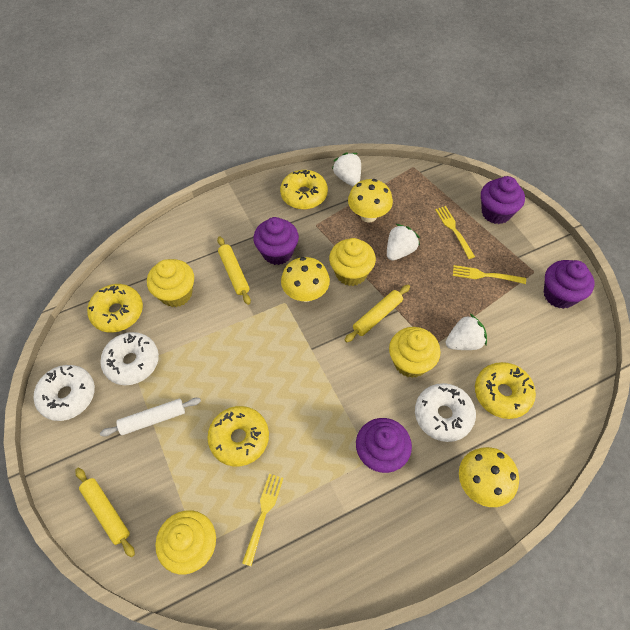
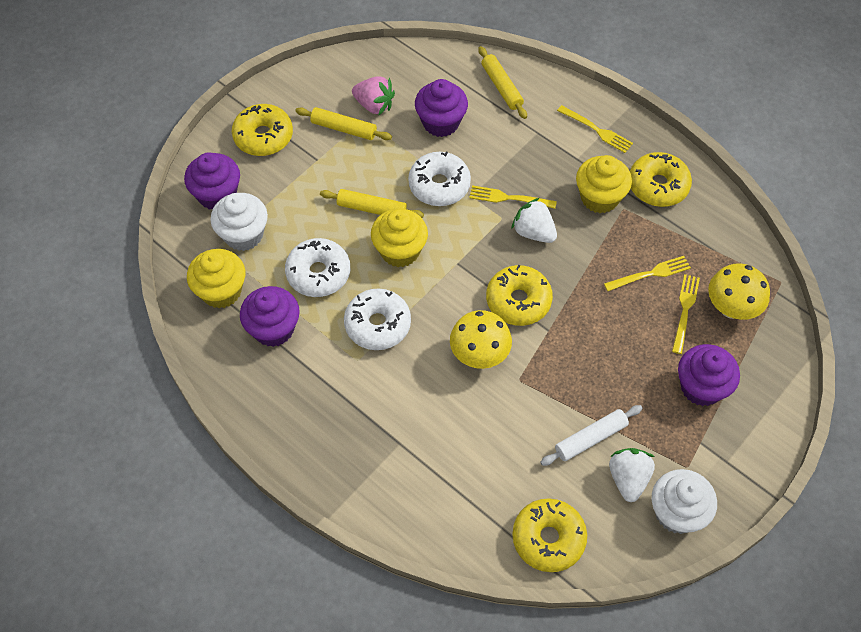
pink strawberry: none = 0 -> [352,76,395,115] = 1
white cupcake: none = 0 -> [211,193,268,251] [652,469,717,534] = 2
white strawberry: [332,152,361,187] [387,224,420,261] [445,314,487,350] = 3 -> [511,198,557,243] [609,448,655,502] = 2
yellow cupcake: [147,259,194,307] [155,510,216,574] [329,238,376,286] [389,327,441,378] = 4 -> [187,249,245,308] [371,209,428,267] [576,155,632,213] = 3
yellow fork: [242,474,283,566] [435,206,475,259] [453,265,526,284] = 3 -> [469,185,557,209] [557,105,633,153] [604,256,691,291] [672,274,700,354] = 4
yellow mushroom: [281,257,330,302] [348,179,393,223] [459,447,519,507] = 3 -> [450,310,512,369] [708,263,770,320] = 2

